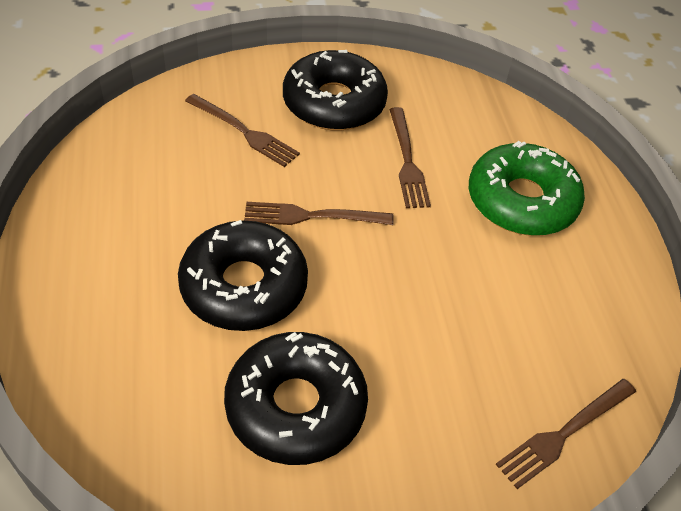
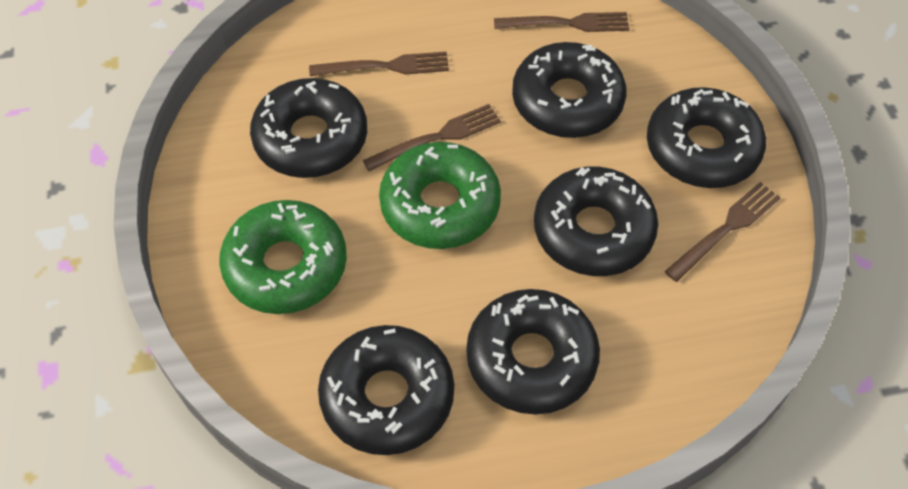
black donut: [178,220,308,331] [224,332,368,465] [283,50,388,131] = 3 -> [250,78,367,178] [318,325,454,455] [466,289,600,415] [512,42,626,138] [534,167,658,276] [647,87,766,188] = 6
green donut: [469,141,585,236] = 1 -> [219,200,347,314] [379,142,501,249] = 2

